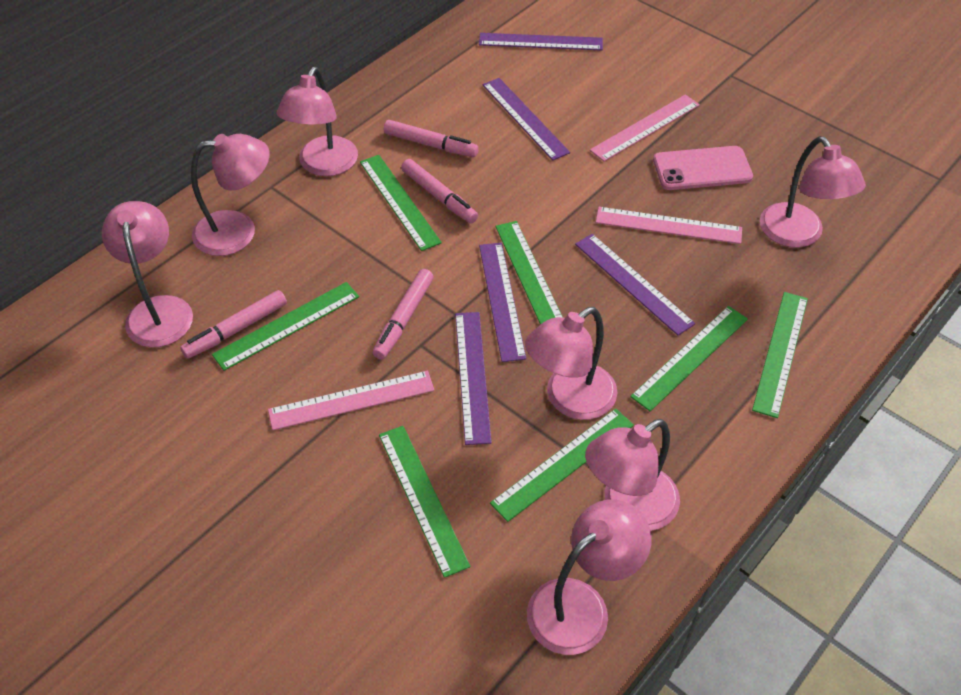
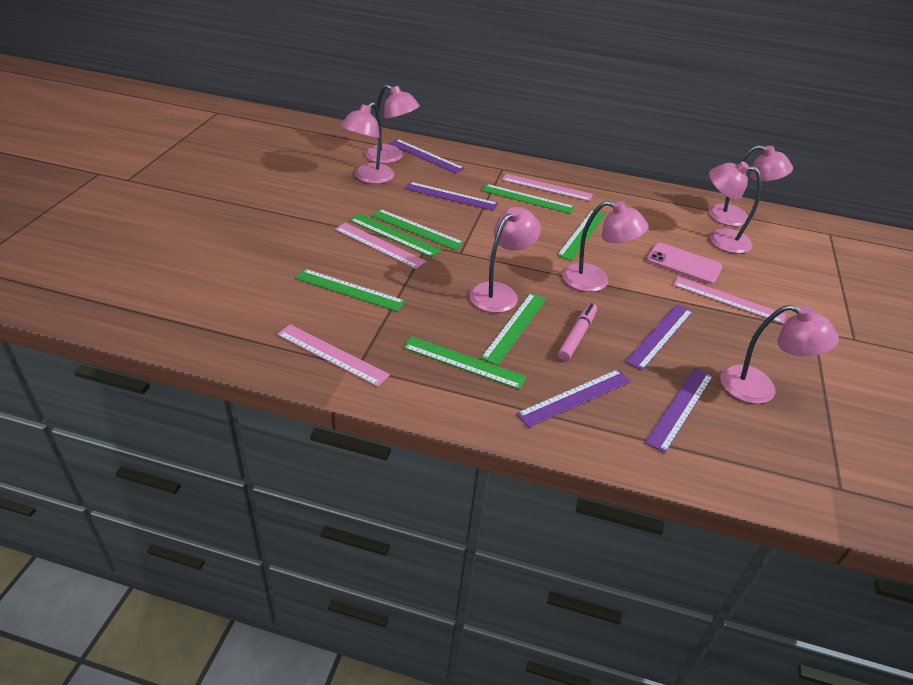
pink marker: [180,290,287,359] [372,269,434,360] [384,120,479,157] [401,159,478,223] = 4 -> [558,303,597,361] = 1
pink ruler: [268,371,434,430] [590,94,700,161] [596,207,742,244] = 3 -> [277,324,390,387] [335,223,427,269] [502,174,593,201] [673,277,786,324] = 4

